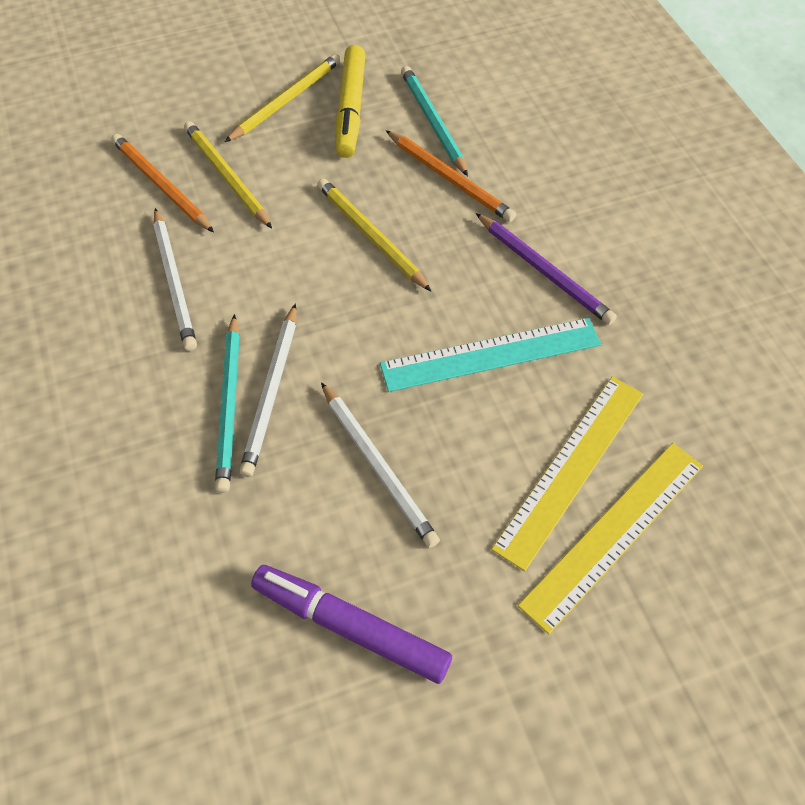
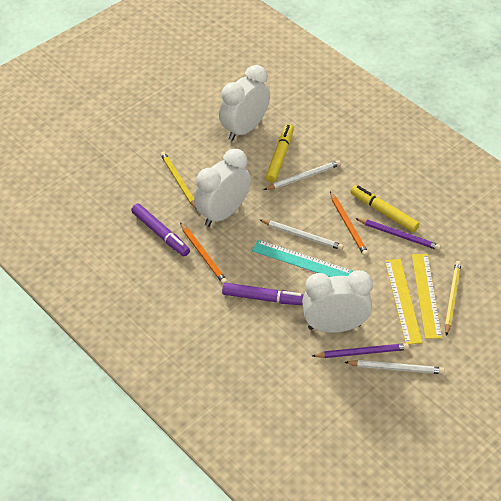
purple marker: [251,565,452,684] = 1 -> [131,204,190,256] [222,283,304,305] = 2
purple pencil: [476,213,617,325] = 1 -> [312,343,409,358] [355,218,441,250] = 2
turquoise pencil: [215,314,240,493] [401,66,468,176] = 2 -> none = 0
white clock: none = 0 -> [194,149,251,227] [219,65,270,141] [302,270,373,333] = 3
yellow marker: [336,45,366,158] = 1 -> [266,124,294,183] [350,185,420,232] = 2
yellow pencil: [184,121,272,228] [225,54,341,142] [317,178,431,291] = 3 -> [160,151,196,209] [445,261,461,336] = 2

